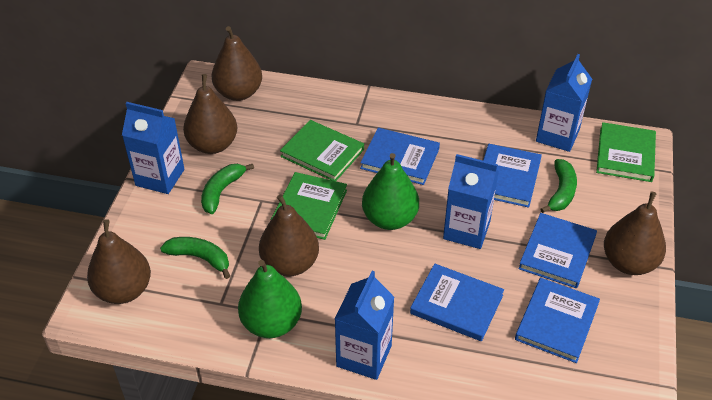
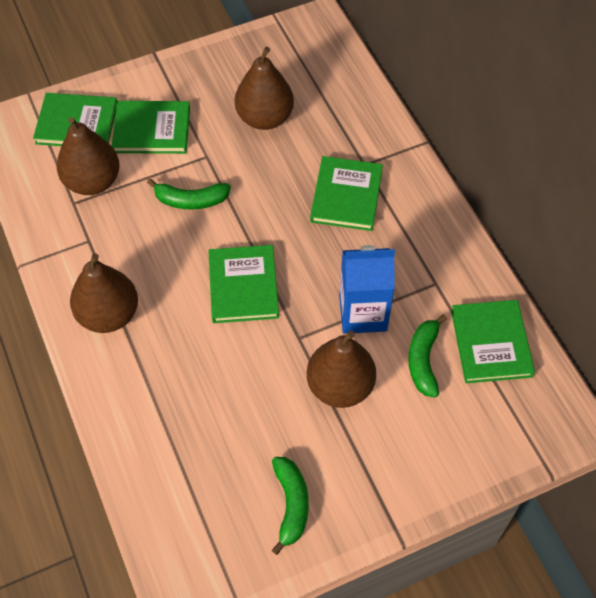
blue book: [360,128,440,185] [410,264,504,341] [483,144,542,208] [515,278,600,363] [519,213,597,288] = 5 -> none = 0
blue carton: [122,102,184,194] [335,271,394,380] [443,154,499,249] [536,54,592,152] = 4 -> [339,245,395,334] = 1
brown pear: [87,219,151,304] [183,74,237,154] [212,26,262,101] [259,194,319,276] [604,192,666,275] = 5 -> [57,117,120,195] [70,253,138,333] [235,47,294,130] [307,331,376,408] = 4
green book: [270,172,347,240] [280,120,364,181] [596,122,656,182] = 3 -> [33,93,117,146] [112,101,190,154] [208,245,279,323] [310,156,383,231] [451,300,535,383] = 5
green pear: [238,260,302,338] [362,153,419,230] = 2 -> none = 0

